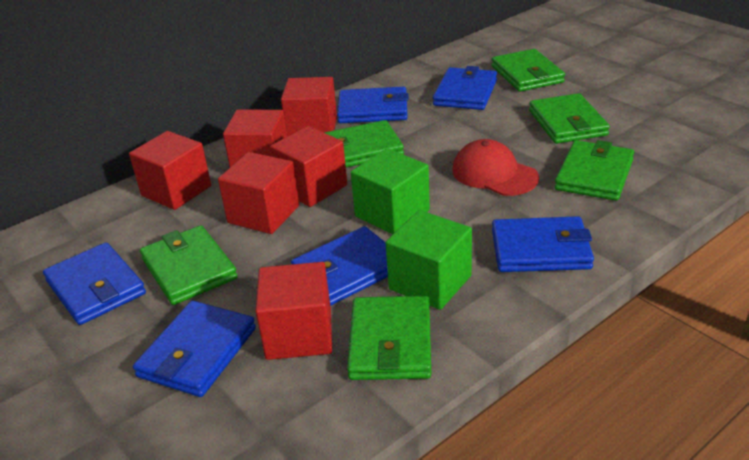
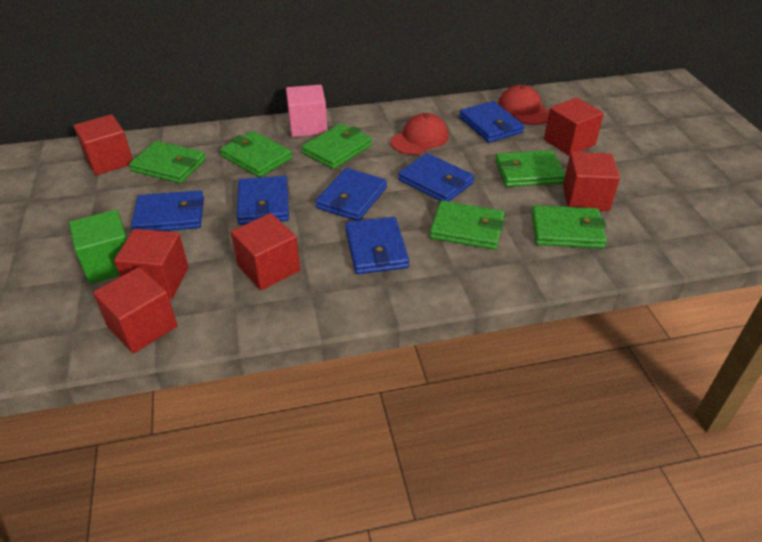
green cube: [351,148,430,234] [386,210,472,310] = 2 -> [69,209,127,284] = 1
pink cube: none = 0 -> [286,85,328,137] = 1
red cap: [452,139,539,196] = 1 -> [390,113,449,155] [498,85,549,125] = 2

